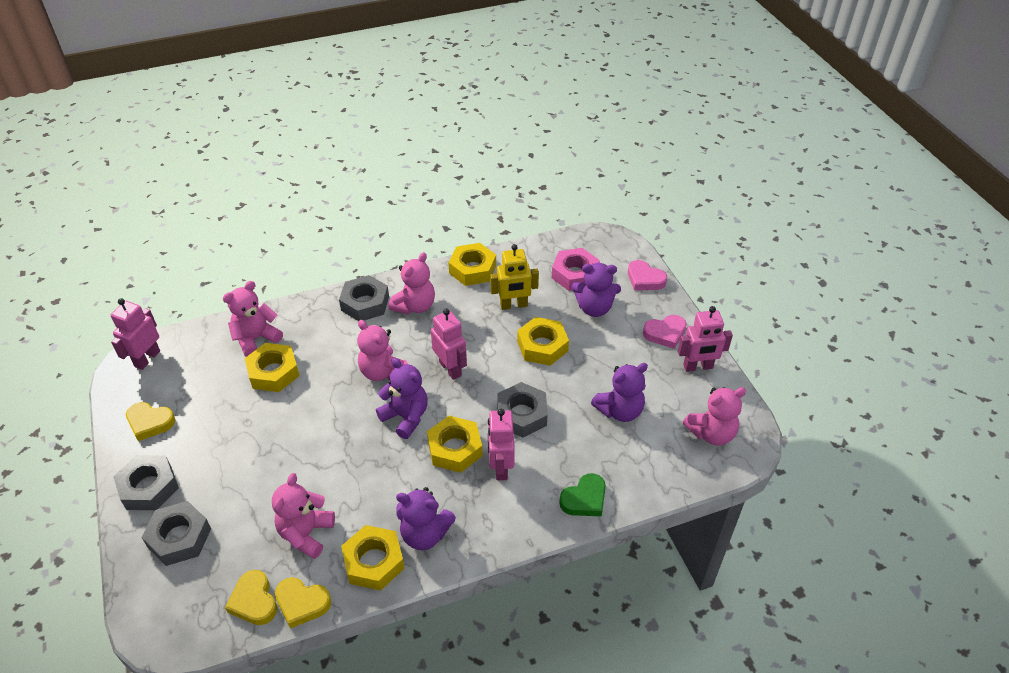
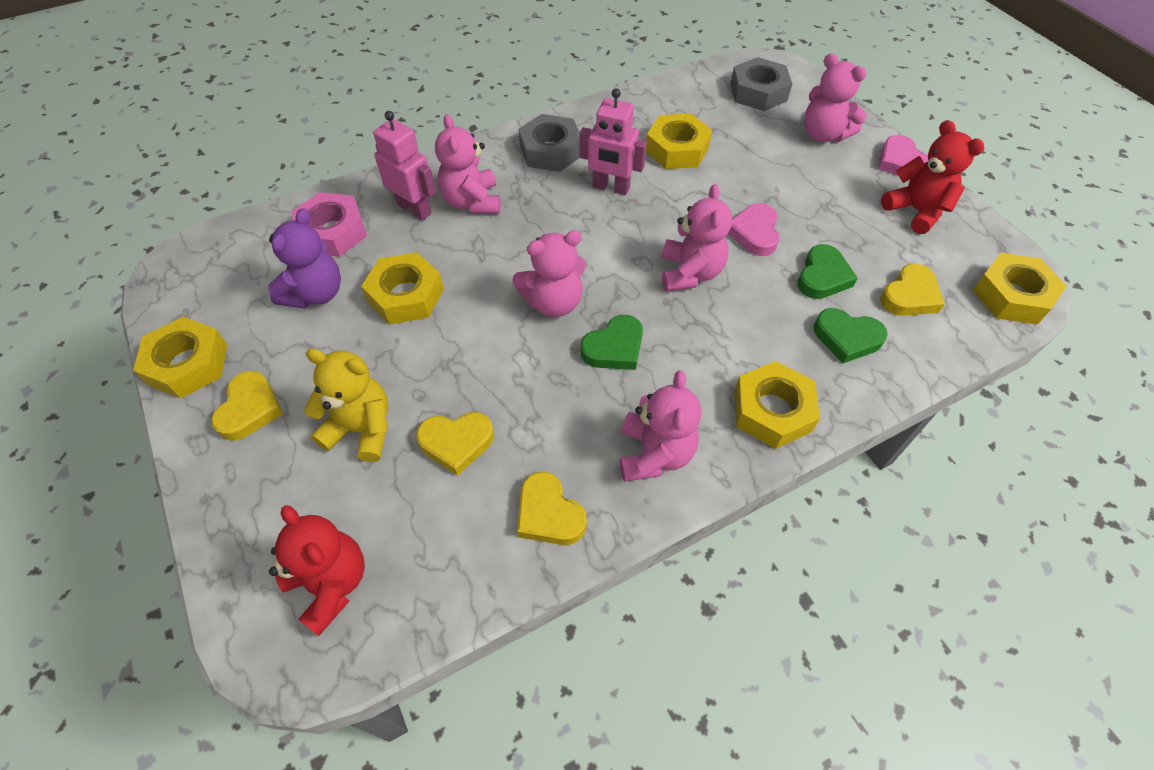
green heart: [559,473,606,516] = 1 -> [581,315,643,370] [797,244,858,299] [814,308,888,363] = 3
grey nut: [113,455,179,510] [141,501,211,566] [339,275,389,321] [497,382,548,438] = 4 -> [518,114,580,172] [730,57,792,111] = 2
pink robot: [111,298,160,370] [431,309,467,380] [488,409,515,480] [678,306,733,372] = 4 -> [373,111,436,221] [580,88,647,195] = 2
purple teddy bear: [376,358,428,439] [396,487,456,550] [571,263,621,317] [591,363,648,422] = 4 -> [268,208,341,308] = 1
red teddy bear: none = 0 -> [269,505,365,636] [881,120,984,234] = 2
yellow heart: [126,402,175,441] [225,570,277,625] [275,577,331,628] = 3 -> [211,371,283,440] [416,412,494,476] [517,472,587,545] [880,263,945,316] = 4
yellow robot: [490,244,539,310] = 1 -> none = 0
yellow teddy bear: none = 0 -> [304,348,388,462] = 1

